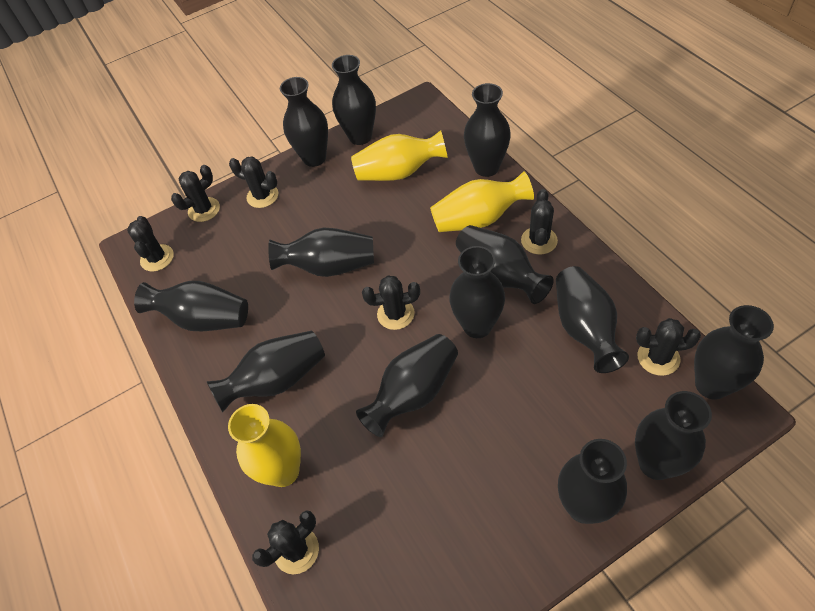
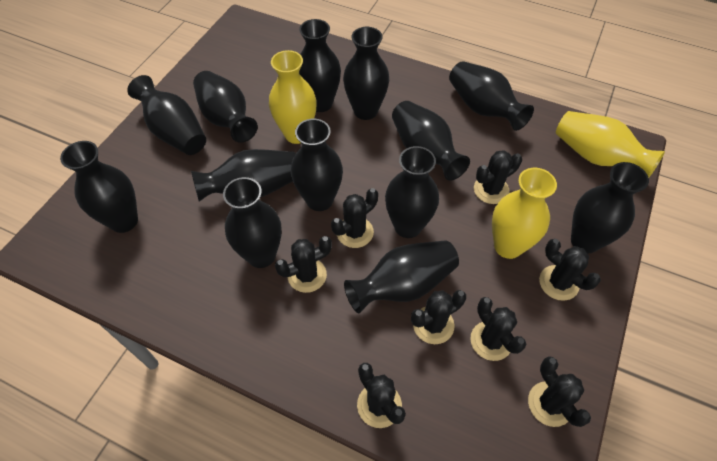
black cactus: [127,216,174,272] [171,165,220,222] [229,157,278,208] [252,510,319,574] [362,275,420,330] [521,189,558,255] [636,318,701,376] = 7 -> [275,236,332,293] [331,188,378,248] [357,363,406,428] [411,290,466,344] [470,297,526,361] [474,150,522,204] [528,356,591,427] [539,239,601,301] = 8

